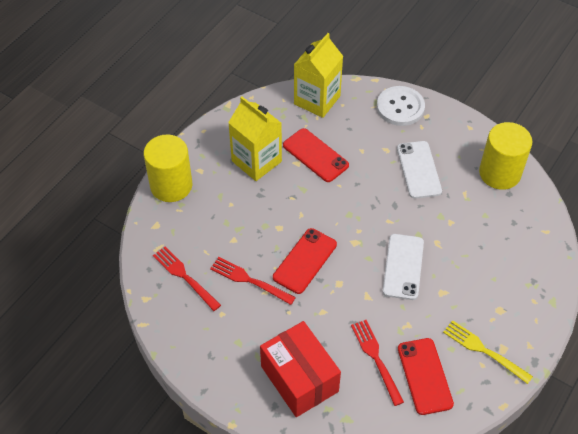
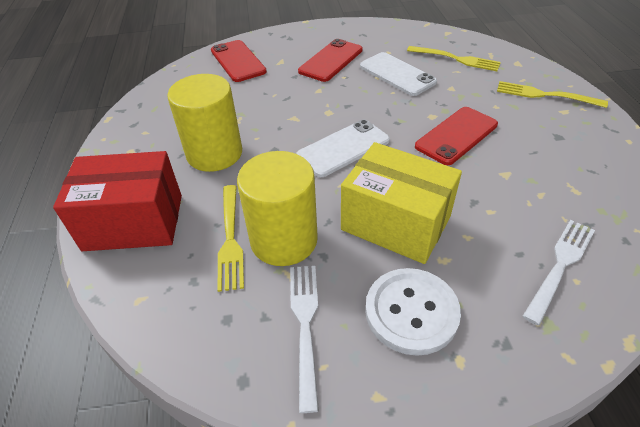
red fork: [153,246,221,311] [210,257,296,305] [351,320,404,406] = 3 -> none = 0
white fork: none = 0 -> [290,266,319,413] [523,220,595,326] = 2
yellow box: none = 0 -> [341,142,462,264] = 1
yellow carton: [228,96,282,181] [294,33,343,118] = 2 -> none = 0
yellow fork: [443,320,533,384] = 1 -> [217,185,244,292] [407,46,501,71] [497,81,608,108] = 3

